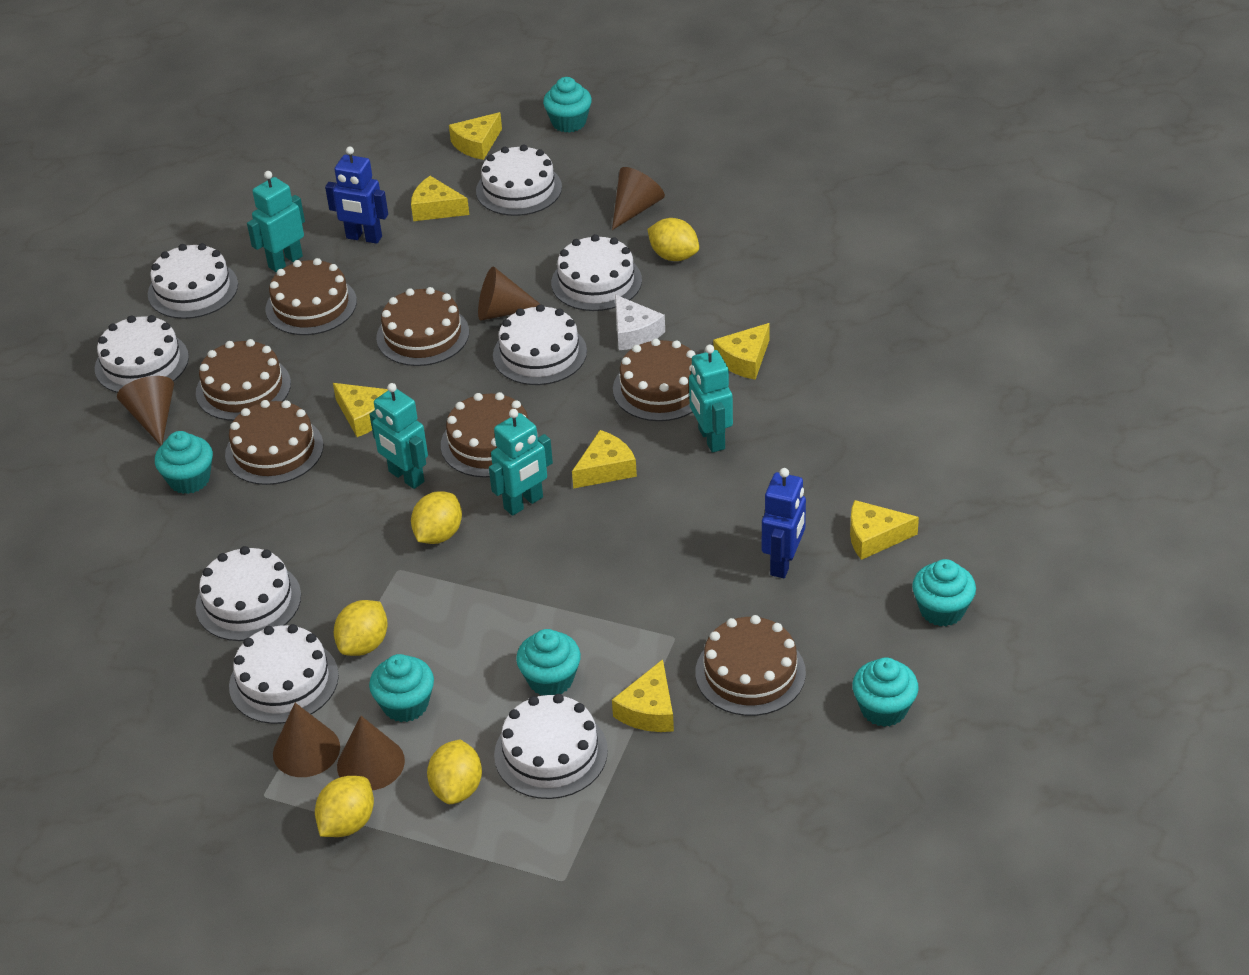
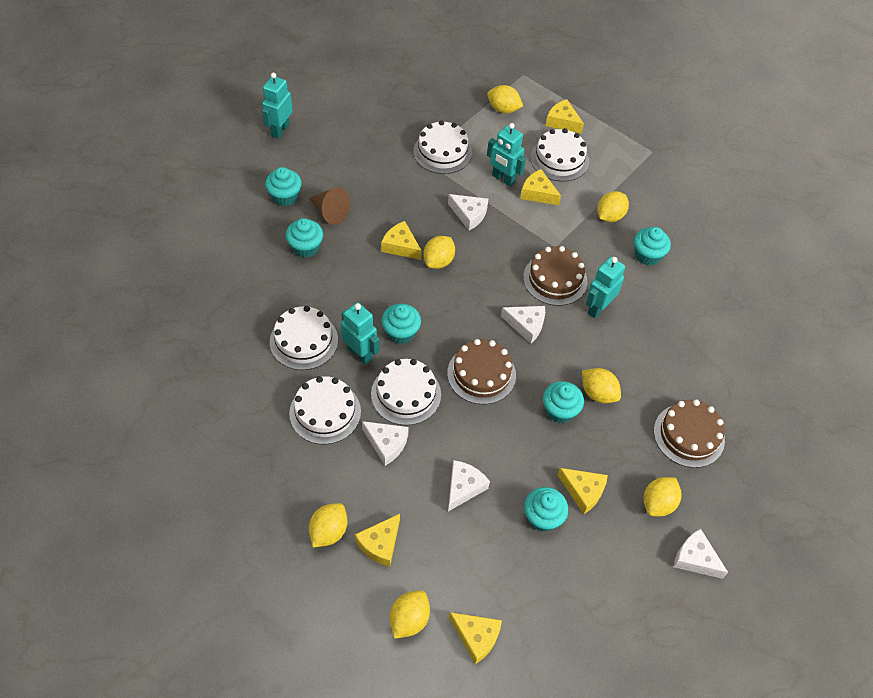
blue robot: [325,146,388,244] [762,468,806,578] = 2 -> none = 0
brown cake: [196,339,291,421] [225,400,323,485] [266,258,357,335] [376,287,469,366] [441,392,539,478] [613,338,696,421] [695,615,806,716] = 7 -> [447,339,516,404] [523,246,587,306] [654,399,725,468] = 3
brown cone: [117,376,174,446] [273,703,340,777] [337,716,405,790] [478,267,540,321] [612,167,665,230] = 5 -> [309,187,350,225] = 1
white cake: [95,315,189,393] [148,243,238,319] [195,546,301,641] [229,624,339,724] [476,145,562,216] [493,304,587,385] [494,694,608,799] [551,234,642,311] = 8 -> [270,306,338,370] [289,376,361,444] [371,359,441,425] [413,120,472,174] [530,128,589,182] = 5
white cheese: [615,295,665,350] = 1 -> [362,421,409,466] [448,194,488,230] [448,460,490,511] [501,306,545,344] [673,529,728,579] = 5
yellow cheese: [333,383,388,437] [411,176,469,221] [449,112,502,160] [572,430,637,489] [612,659,674,732] [713,323,770,380] [850,500,919,560] = 7 -> [355,514,400,567] [381,221,422,260] [449,612,502,664] [520,169,561,205] [545,99,584,134] [557,468,608,514] = 6
yellow lemon: [315,776,374,837] [334,600,388,656] [411,491,462,544] [427,740,482,804] [647,218,699,261] = 5 -> [309,503,348,547] [390,591,430,639] [423,236,455,269] [487,85,523,113] [582,368,621,403] [597,191,629,222] [644,477,681,516] = 7

